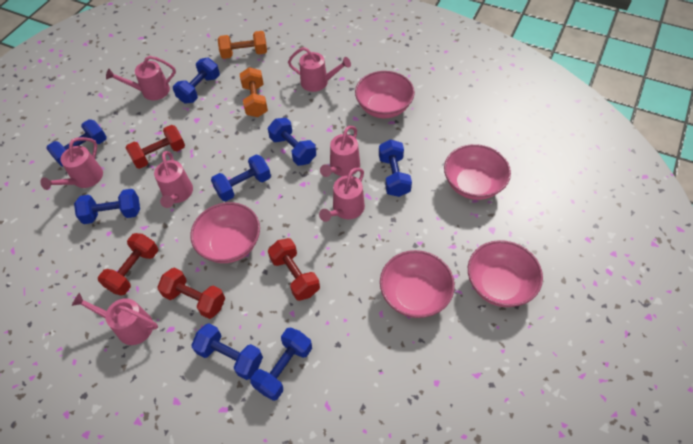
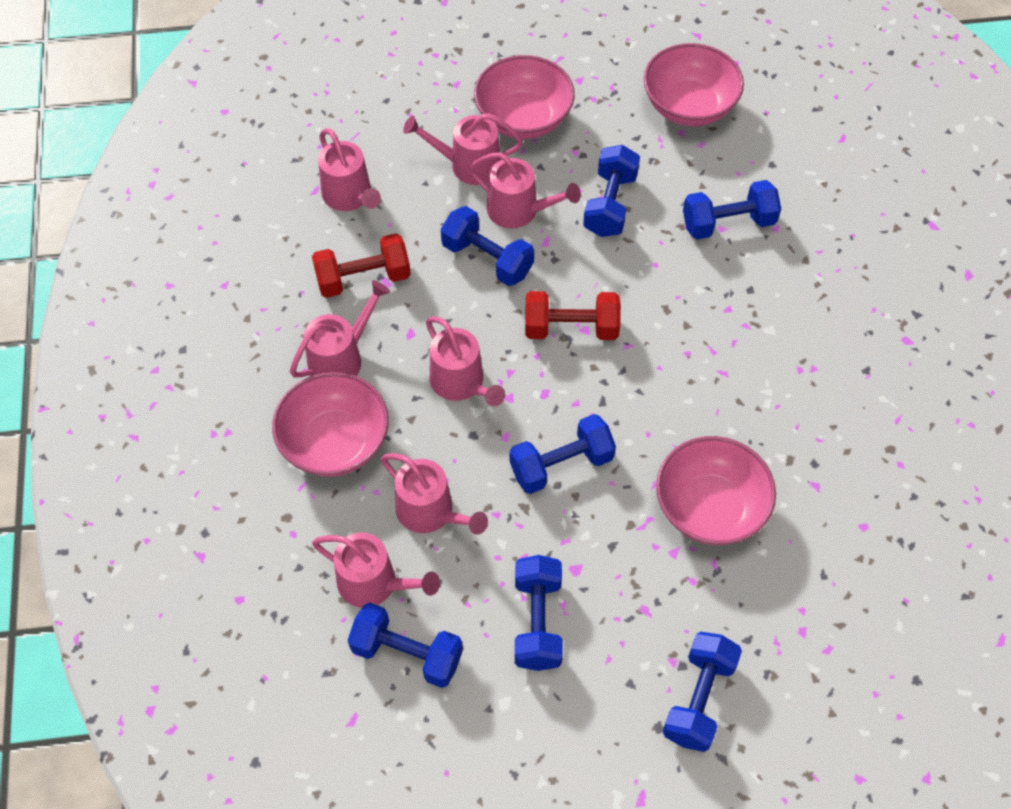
blue dumbbell: [46,119,107,166] [74,189,140,224] [173,58,220,104] [191,323,263,380] [211,155,271,201] [250,327,312,401] [268,118,316,166] [379,139,412,197] = 8 -> [348,603,463,688] [441,206,534,286] [510,414,616,494] [515,555,563,671] [583,145,640,237] [662,632,742,752] [683,180,781,240] = 7
orange dumbbell: [217,31,267,59] [240,67,268,117] = 2 -> none = 0
pink bowl: [190,202,260,263] [355,71,415,118] [380,250,455,318] [444,144,511,200] [468,240,543,307] = 5 -> [272,372,389,477] [474,55,575,139] [644,43,744,126] [656,436,776,545] = 4
red dumbbell: [98,233,158,296] [125,125,185,169] [157,268,225,319] [268,238,320,301] = 4 -> [312,233,411,298] [525,291,621,340] = 2

